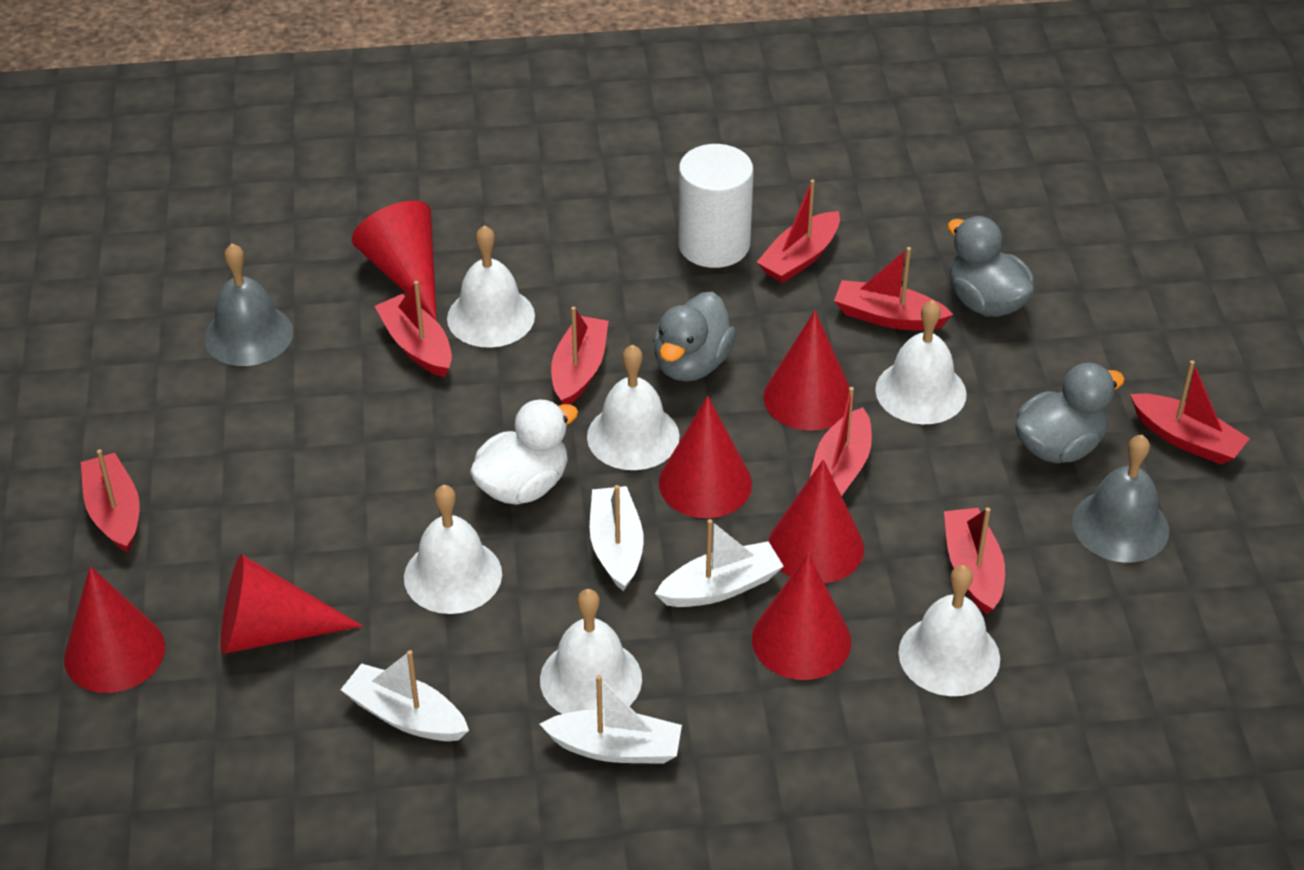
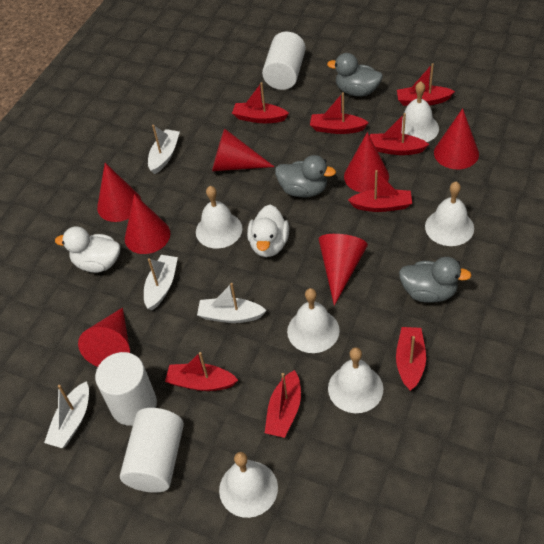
grey bell: [204,243,293,366] [1072,435,1169,563] = 2 -> none = 0
white cylinder: [678,144,754,268] = 1 -> [95,352,157,426] [120,408,184,493] [262,32,306,90] = 3
white duck: [470,399,578,505] = 1 -> [55,226,120,273] [247,205,289,257] = 2

